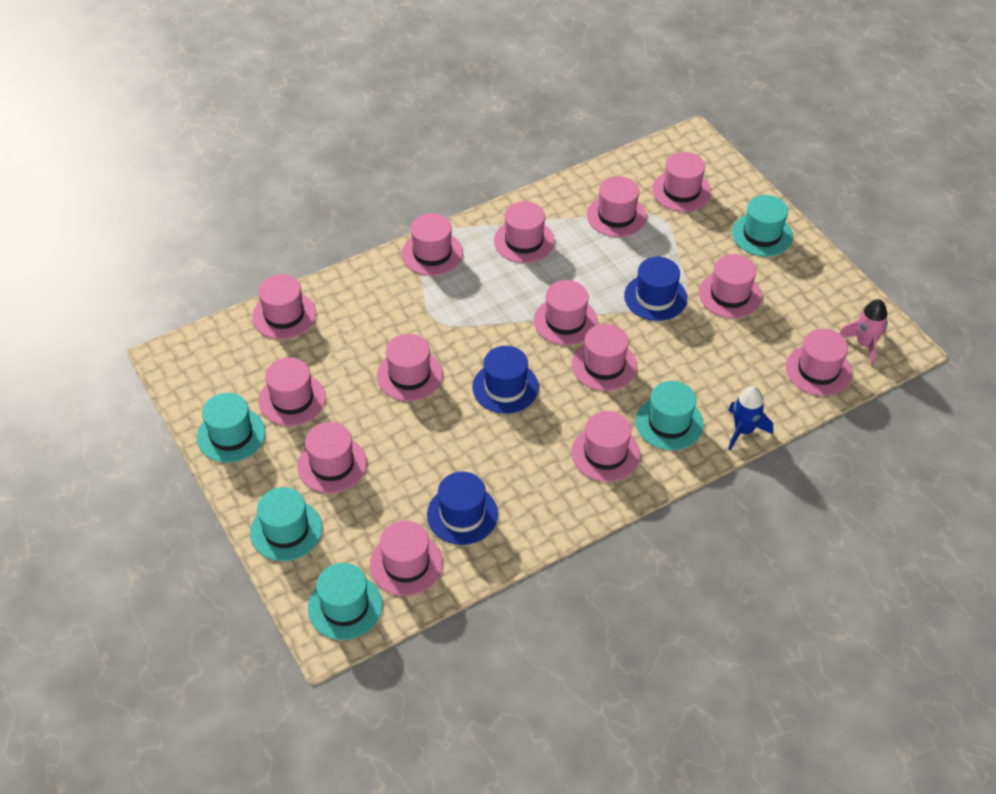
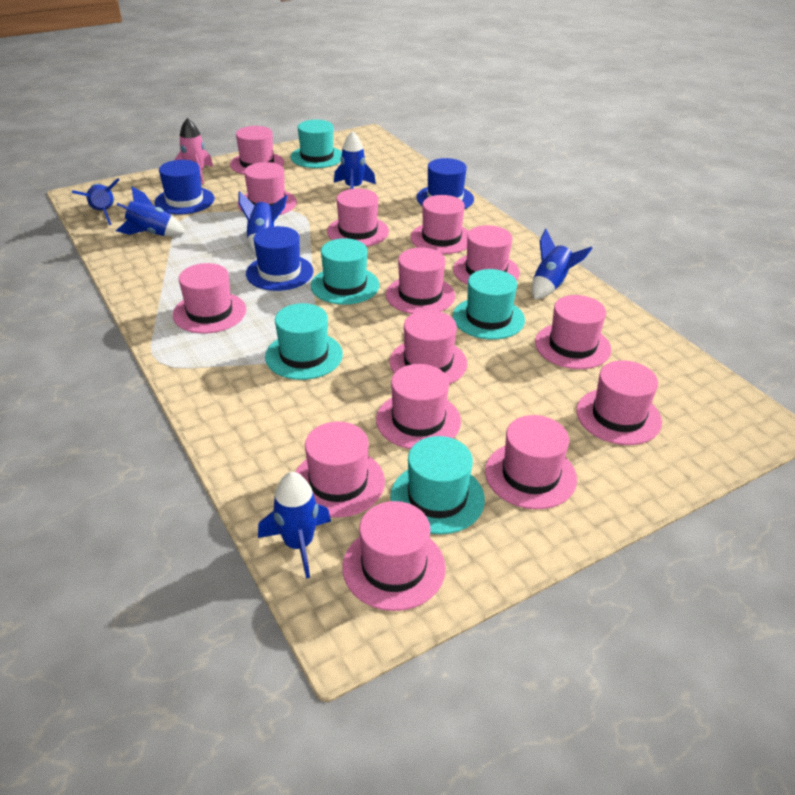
blue rocket: [728,386,773,450] = 1 -> [72,178,119,225] [116,187,186,236] [238,191,287,254] [258,472,331,578] [334,131,376,189] [532,229,593,299] = 6

